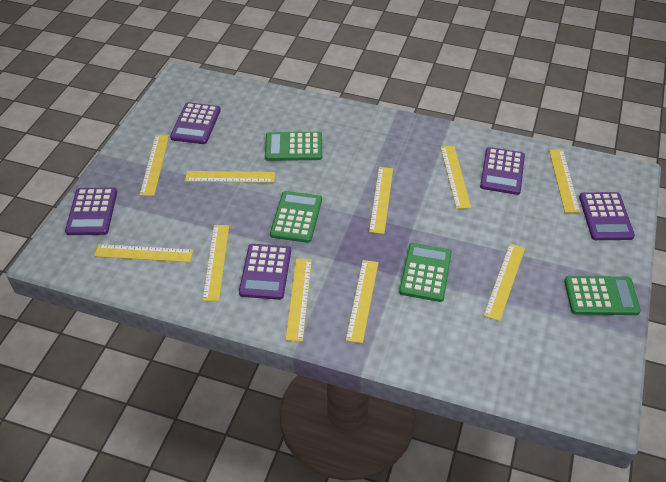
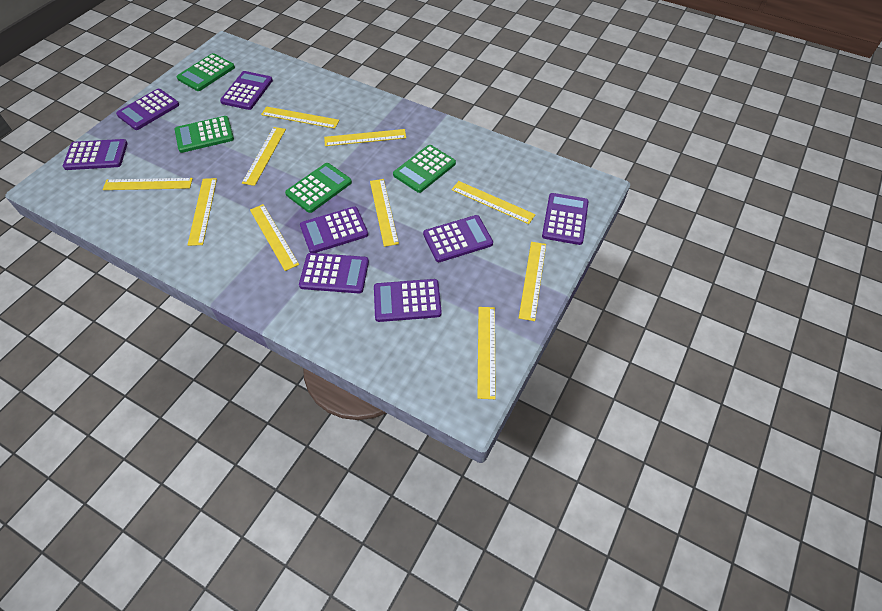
purple calculator: [65,187,117,235] [170,102,221,144] [239,244,291,300] [480,147,525,195] [579,192,635,240] = 5 -> [63,139,128,170] [116,89,179,130] [220,71,273,110] [299,253,369,293] [300,206,368,253] [374,279,442,322] [423,215,493,262] [542,193,589,245] = 8

